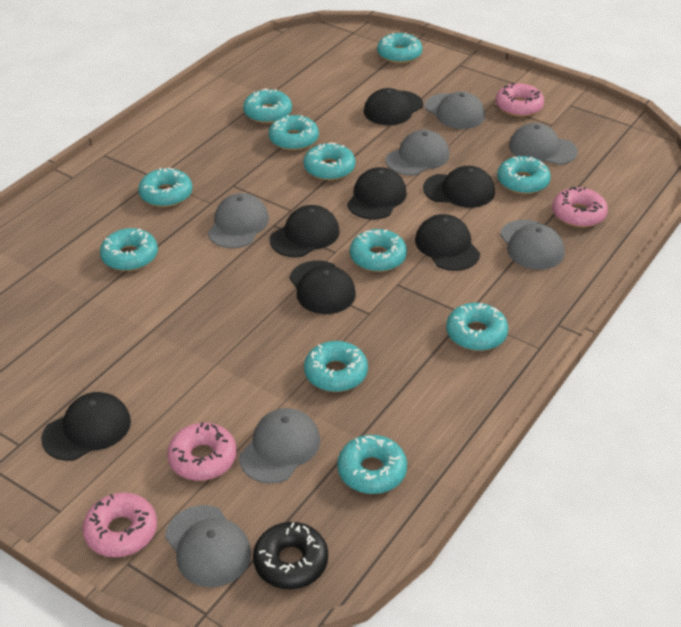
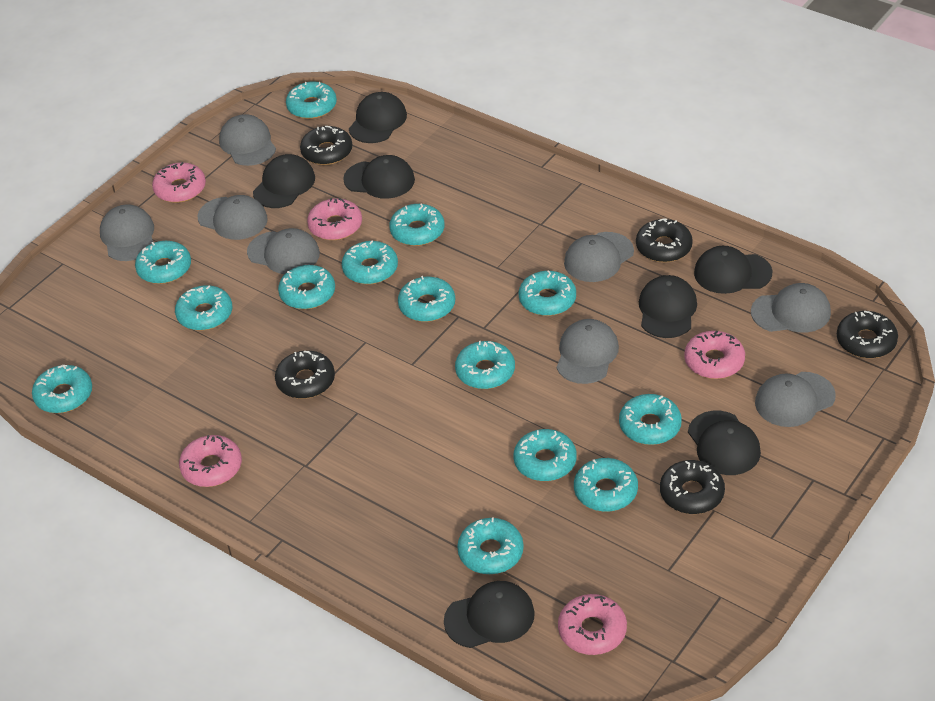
black donut: [253,522,328,589] = 1 -> [275,351,335,399] [300,126,352,165] [636,219,693,262] [660,460,725,514] [837,311,898,358] = 5
grey cap: [165,505,251,587] [208,193,269,248] [239,408,320,484] [386,130,450,176] [425,91,485,129] [500,220,564,270] [509,123,578,165] = 7 -> [100,204,154,261] [198,195,268,240] [219,114,276,166] [247,228,320,274] [556,319,619,384] [564,232,634,282] [751,283,831,333] [755,372,836,427] = 8
pink donut: [82,493,157,557] [167,422,237,481] [495,83,544,117] [552,187,608,228] = 4 -> [152,162,206,203] [179,435,242,487] [307,198,362,240] [558,594,627,655] [684,331,745,379] = 5
turquoise donut: [100,228,158,271] [138,168,192,207] [243,89,292,123] [269,115,319,151] [304,143,355,181] [304,341,368,392] [337,435,407,494] [350,229,407,272] [377,33,422,63] [446,303,508,351] [497,156,551,194] = 11 -> [32,365,92,413] [135,241,191,284] [175,285,232,331] [278,265,335,309] [286,81,337,119] [342,241,398,284] [389,203,445,246] [398,276,455,322] [455,341,515,389] [457,517,524,574] [513,429,577,481] [519,270,576,316] [574,458,638,512] [619,394,682,445] = 14

